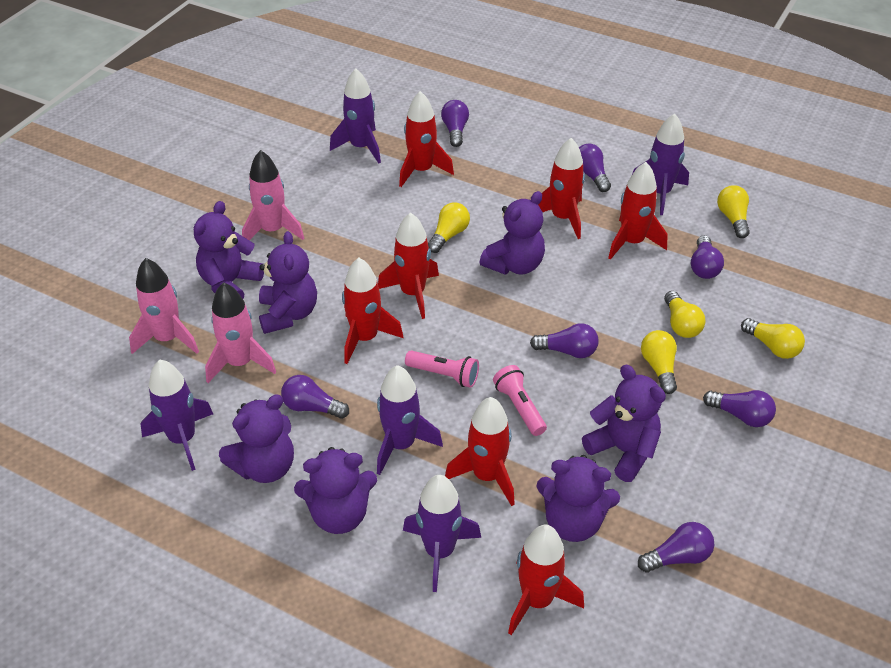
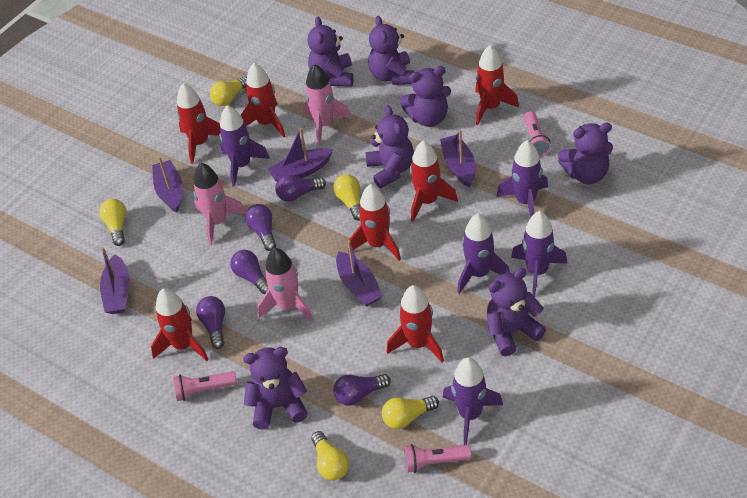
pink flashlight: [405,350,479,388] [493,365,547,436] = 2 -> [173,371,237,401] [404,444,472,473] [524,111,551,157] = 3
purple boat: none = 0 -> [100,247,130,314] [152,156,183,213] [268,128,333,181] [336,240,383,307] [440,130,476,187] = 5
purple light bulb: [281,375,349,419] [441,100,469,147] [530,324,598,358] [579,144,611,192] [638,522,714,573] [691,235,724,279] [703,390,776,427] = 7 -> [196,296,225,349] [230,250,269,294] [245,204,276,251] [275,175,326,202] [333,374,391,406] = 5

